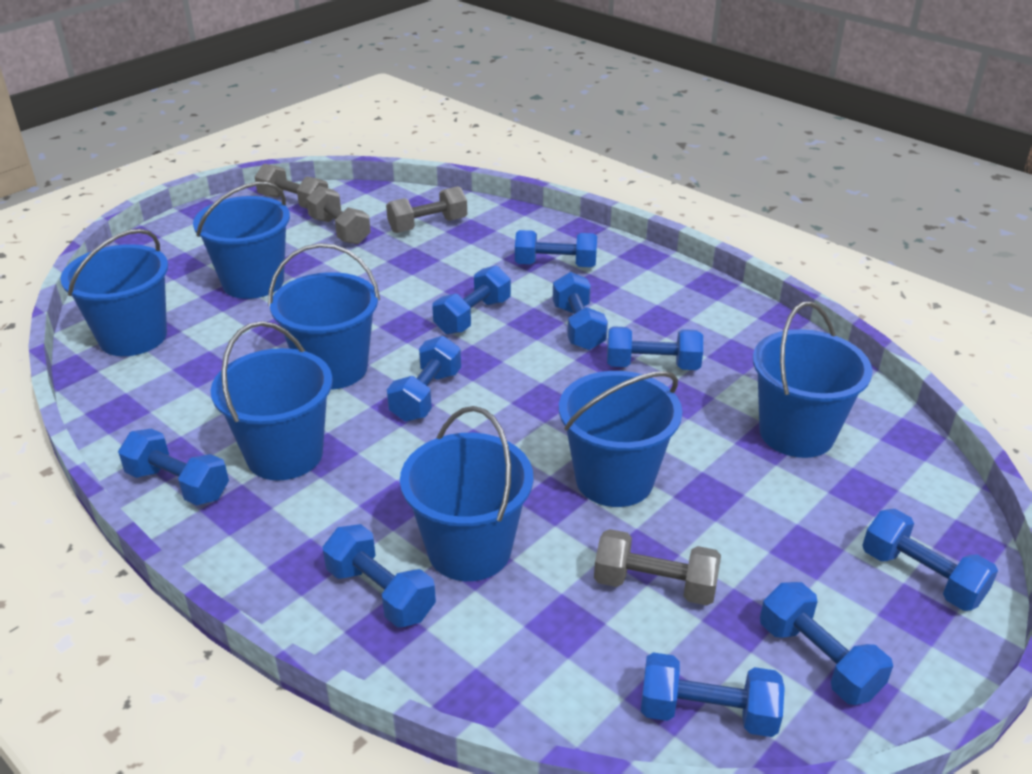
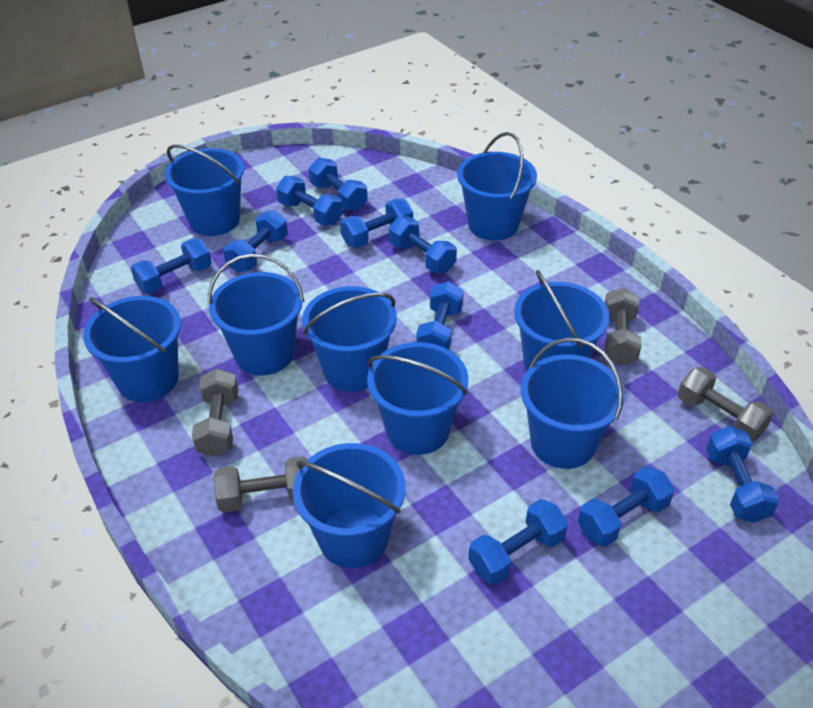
blue bucket: [60,229,168,356] [193,182,290,299] [211,321,333,480] [268,243,380,390] [400,406,533,581] [559,371,682,507] [753,302,873,458] = 7 -> [83,296,181,402] [165,145,245,236] [208,254,304,375] [293,443,406,568] [302,286,397,392] [367,342,468,455] [457,132,537,240] [514,270,610,371] [521,338,625,469] = 9

